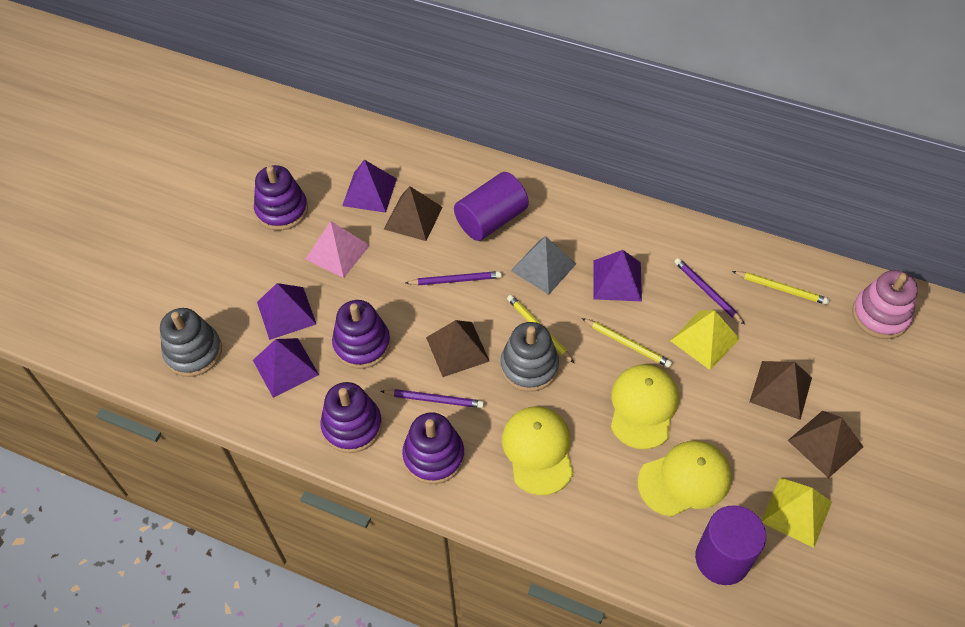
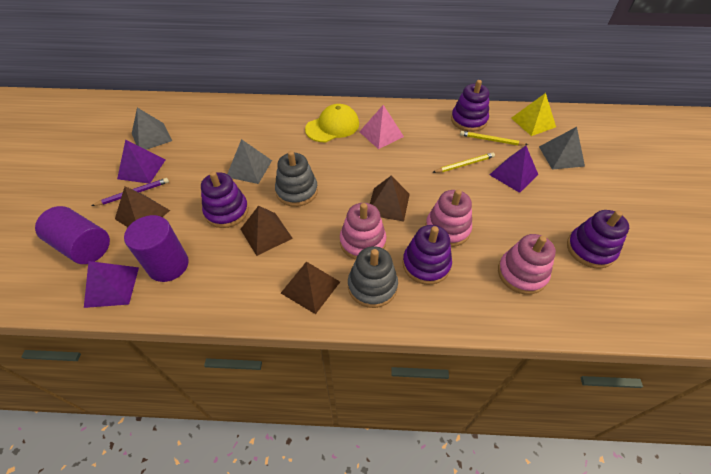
grey pyramid: [511,236,576,295] = 1 -> [132,108,172,150] [228,139,272,184] [539,127,585,170] = 3
pink stacking toy: [852,270,918,339] = 1 -> [340,203,386,260] [425,189,472,247] [498,234,556,295] = 3
purple pencil: [381,389,484,408] [405,271,502,285] [674,258,745,325] = 3 -> [92,178,169,206] = 1
purple pyramid: [253,338,319,398] [257,283,316,340] [342,160,397,213] [593,250,642,302] = 4 -> [84,261,139,308] [117,140,166,184] [489,146,538,193] = 3
yellow cap: [502,406,573,495] [611,364,679,449] [638,441,732,517] = 3 -> [305,104,359,142] = 1
yellow pencil: [507,295,574,363] [582,318,672,368] [732,271,830,305] = 3 -> [432,152,495,173] [460,131,528,145] = 2
yellow pyramid: [670,310,740,370] [761,477,832,548] = 2 -> [511,93,556,136] = 1

